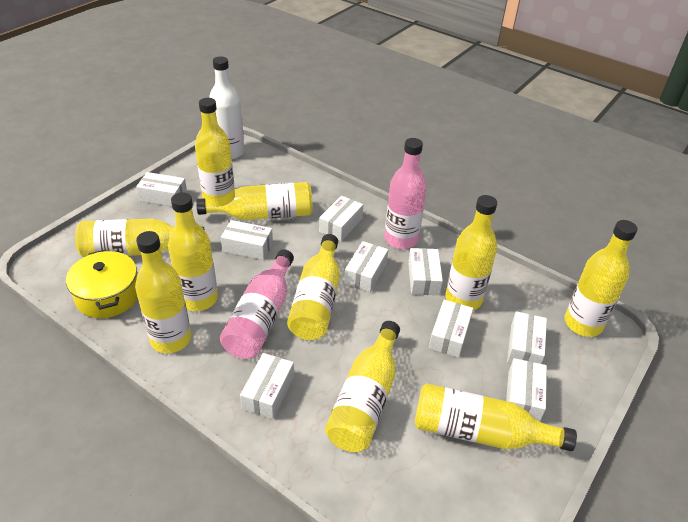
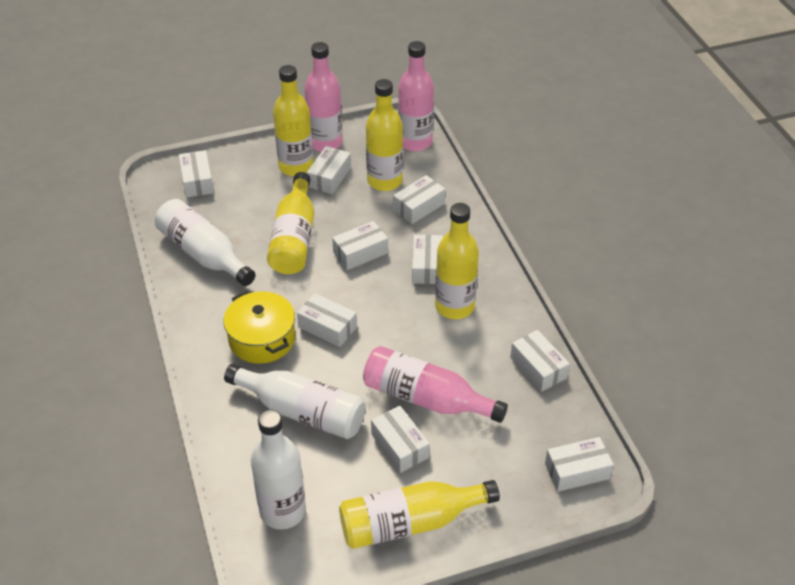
pink bottle: [220,249,294,359] [385,138,427,249] = 2 -> [305,42,343,152] [363,346,508,423] [398,41,434,151] = 3
white bottle: [209,56,244,159] = 1 -> [155,199,256,286] [224,364,366,439] [251,410,306,530] = 3
yellow bottle: [75,219,205,257] [135,231,191,353] [168,192,218,311] [195,98,235,200] [196,182,313,220] [287,234,340,340] [325,321,400,452] [415,383,577,451] [445,195,497,310] [564,220,637,337] = 10 -> [267,172,314,274] [273,65,313,176] [339,480,500,549] [366,79,403,191] [435,203,479,319] = 5

